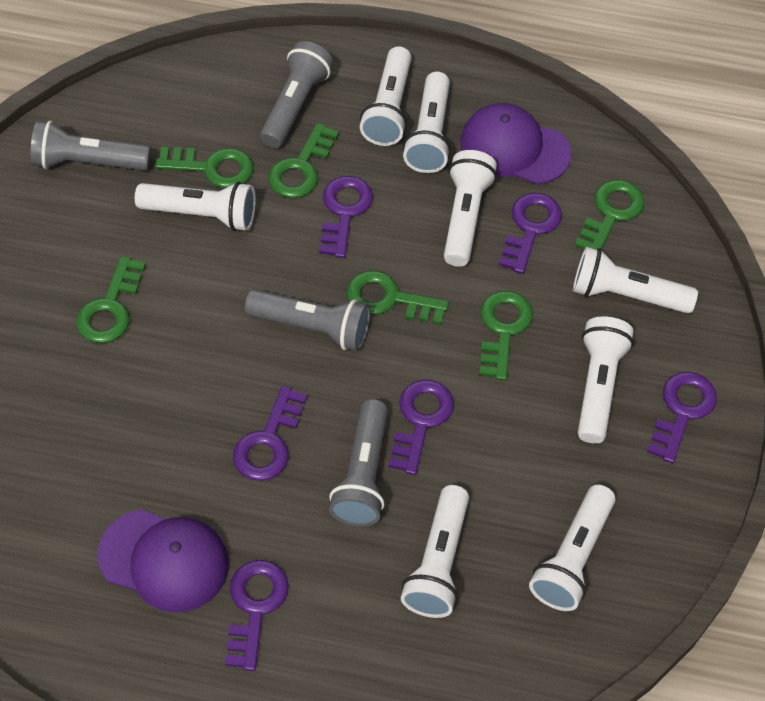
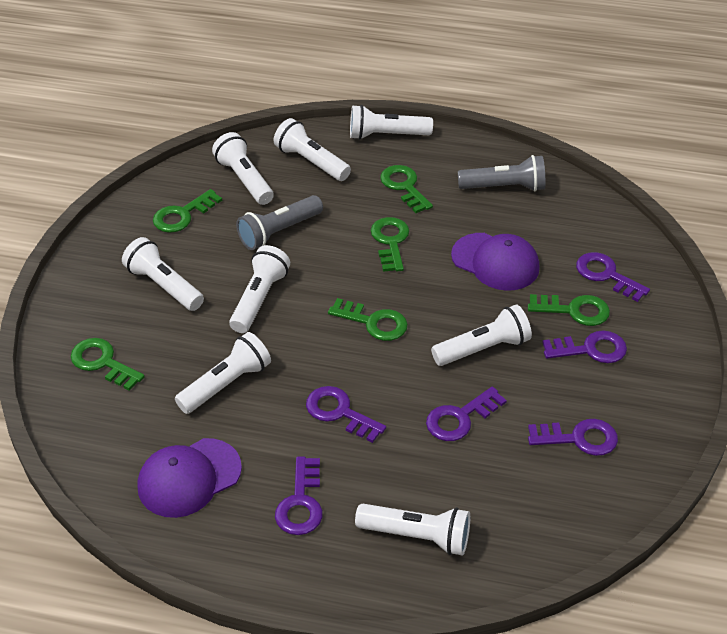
grey flashlight: [30,120,151,170] [245,290,371,351] [260,41,333,148] [329,399,388,527] = 4 -> [236,195,323,250] [458,155,545,191] = 2

